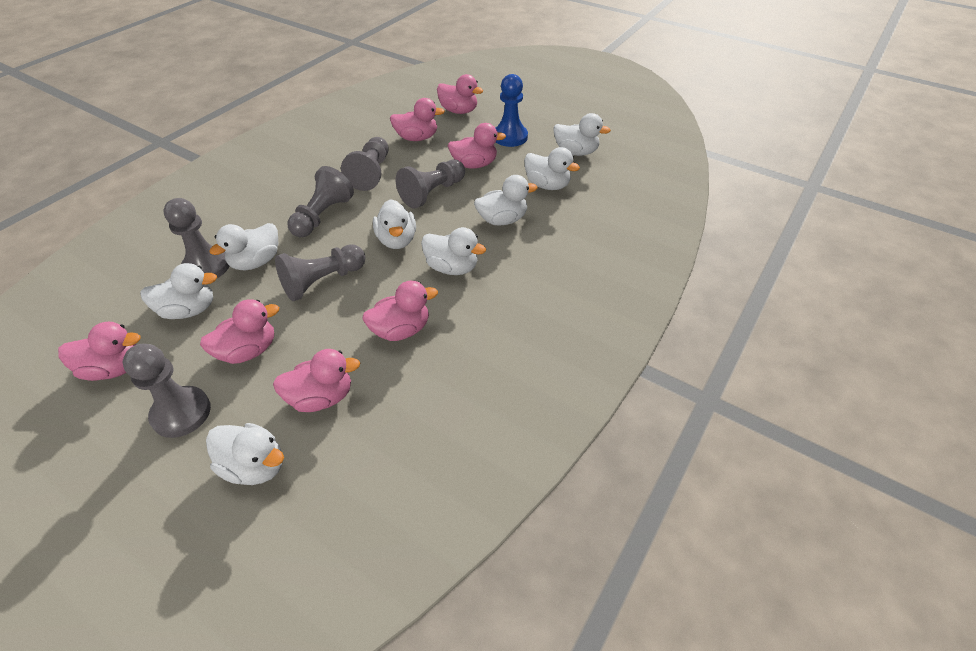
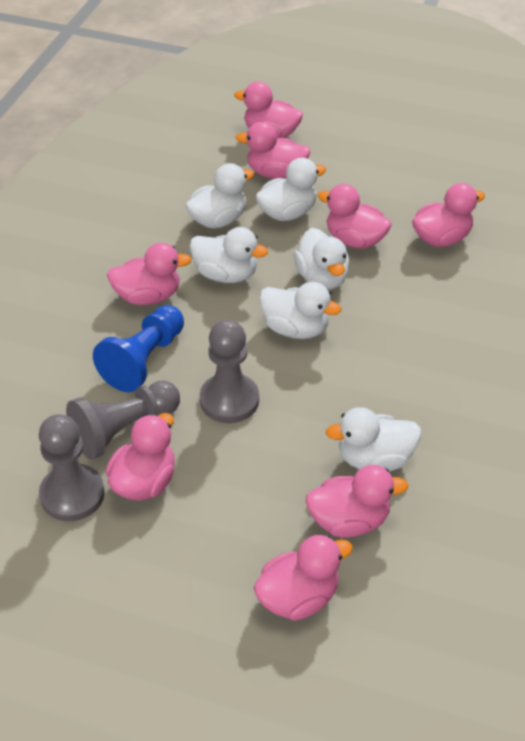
grey pawn: [123,344,211,438] [163,198,229,278] [275,245,365,301] [288,166,354,237] [341,137,389,191] [396,160,465,208] = 6 -> [39,414,105,521] [66,381,180,460] [200,320,259,423] = 3
pink duck: [58,322,141,381] [200,299,279,364] [273,349,360,412] [362,281,438,341] [390,98,445,141] [437,74,483,114] [448,123,506,169] = 7 -> [106,413,175,501] [107,243,192,305] [234,82,303,138] [236,122,310,179] [254,535,353,621] [305,465,408,538] [318,184,392,249] [412,183,485,247] = 8
white duck: [140,263,217,319] [206,423,284,485] [209,223,278,270] [373,199,416,249] [421,227,486,275] [474,175,537,226] [524,147,580,190] [554,113,611,156] = 8 -> [186,163,254,229] [190,227,268,283] [255,158,326,221] [259,282,342,339] [294,228,350,290] [326,407,421,471] = 6

